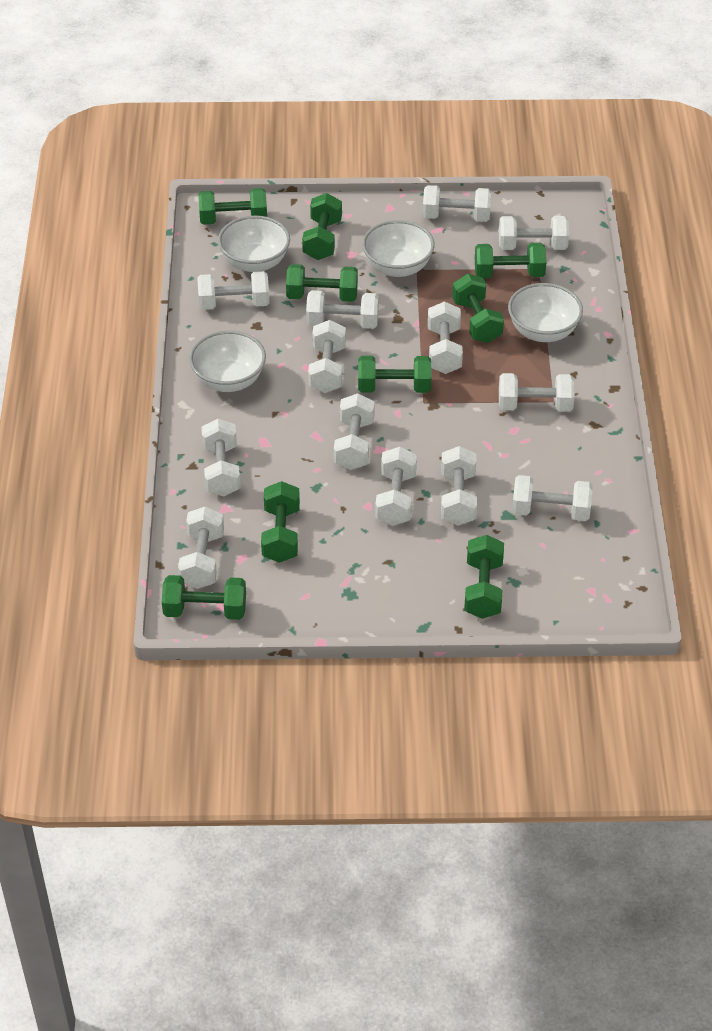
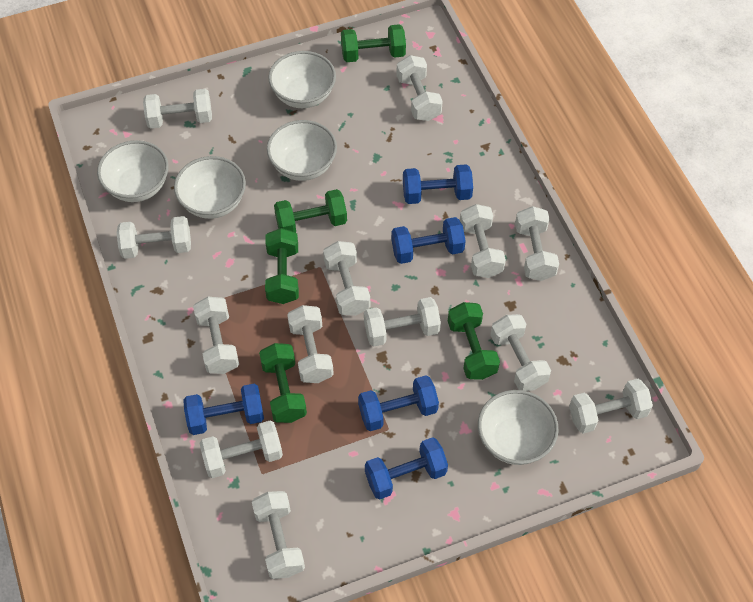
blue dumbbell: none = 0 -> [183,384,264,435] [358,375,439,431] [365,437,448,499] [391,217,466,264] [403,164,473,204] = 5
green dumbbell: [162,575,246,620] [198,188,267,225] [261,481,300,563] [286,264,358,302] [302,193,342,260] [358,356,432,393] [452,274,504,343] [464,535,504,619] [475,243,546,278] = 9 -> [259,343,307,423] [265,228,299,304] [274,189,347,232] [341,24,406,62] [448,302,500,380] = 5
white bowl: [189,331,266,392] [218,216,290,272] [362,220,435,277] [508,283,583,342] = 4 -> [97,140,169,202] [174,156,246,219] [267,120,337,181] [268,51,336,108] [478,390,559,465] = 5

